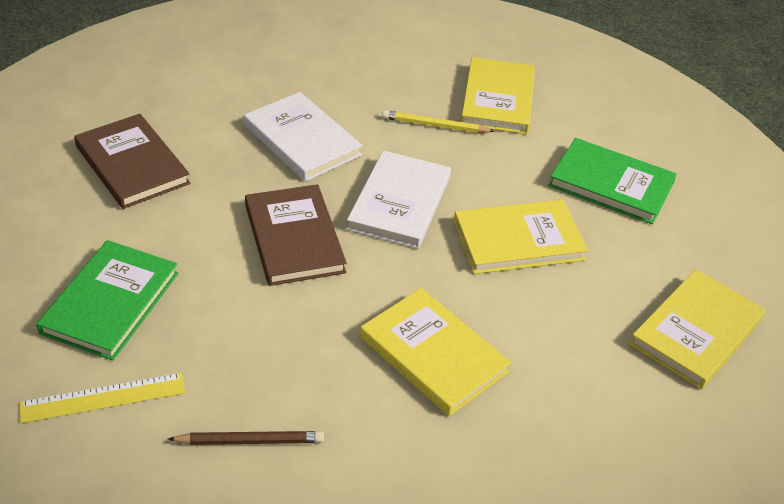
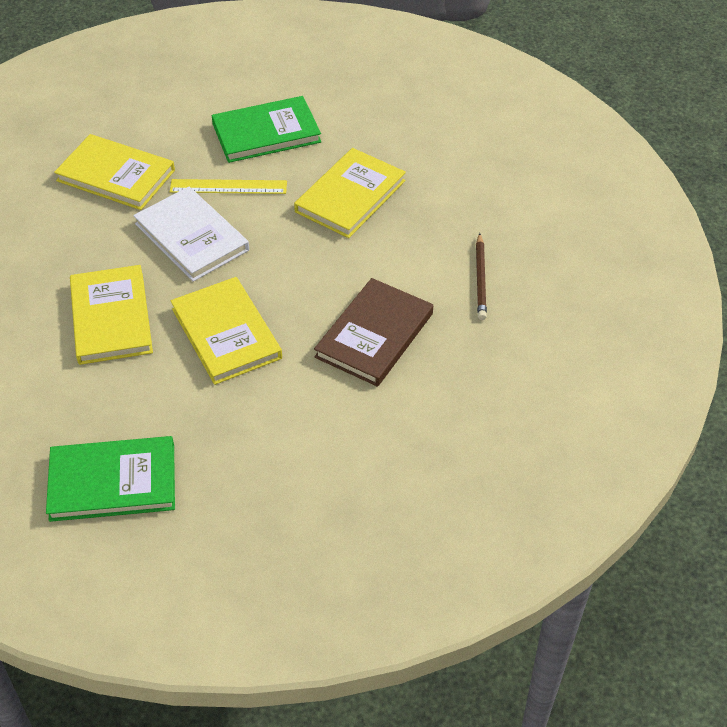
brown book: [74,114,190,209] [245,184,347,286] = 2 -> [314,278,433,387] = 1
white book: [244,92,363,181] [347,151,451,249] = 2 -> [133,187,249,282] = 1
yellow pencil: [382,110,495,133] = 1 -> none = 0

